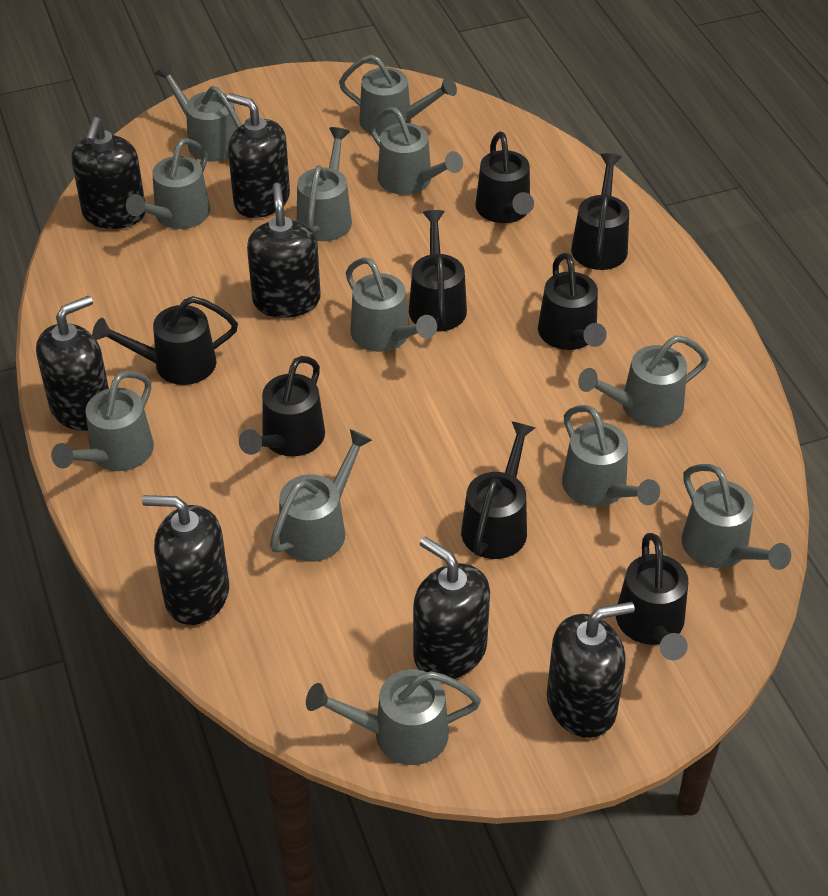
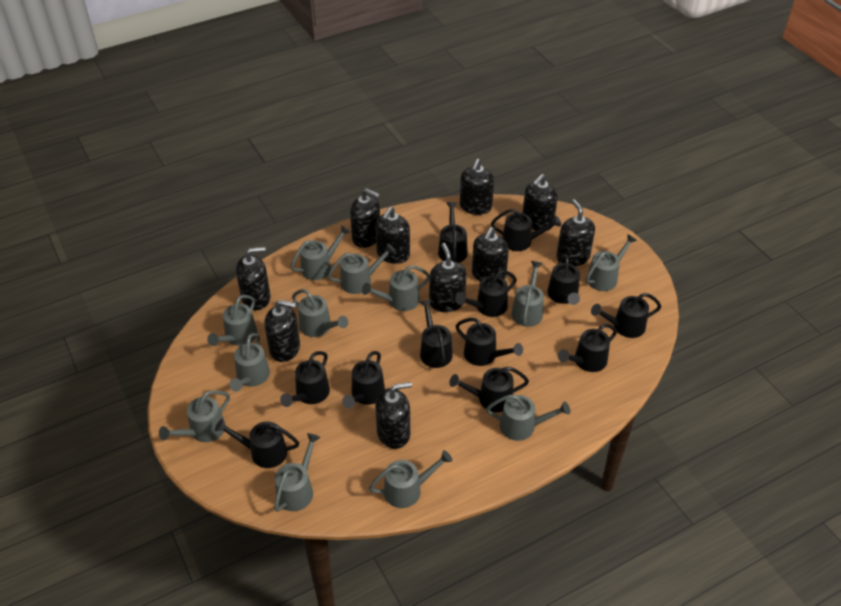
black soap dispenser: [36,296,109,431] [71,117,145,229] [142,495,229,625] [227,93,290,218] [247,183,321,318] [413,537,490,679] [547,602,635,738] = 7 -> [236,247,271,310] [264,300,300,362] [350,188,380,248] [375,207,410,264] [375,382,412,449] [429,243,467,312] [460,159,494,215] [472,227,509,282] [523,174,558,231] [557,199,595,267] = 10
black watering can: [92,296,238,385] [239,356,325,456] [409,210,467,332] [461,421,535,559] [475,131,534,223] [538,253,607,350] [571,153,629,270] [616,533,688,660] = 8 -> [215,419,299,468] [280,351,330,407] [342,351,385,409] [420,299,453,368] [438,202,468,263] [449,366,529,412] [456,270,517,317] [456,318,523,366] [491,208,561,251] [547,254,580,305] [558,324,617,372] [591,293,661,338] = 12

